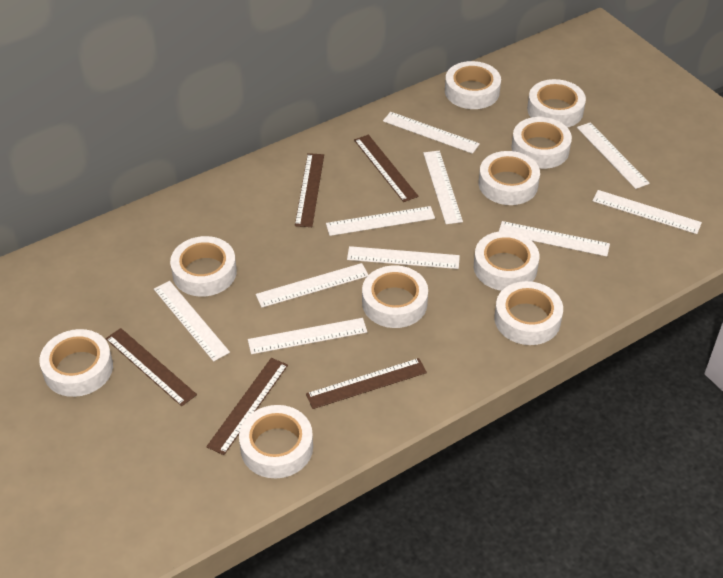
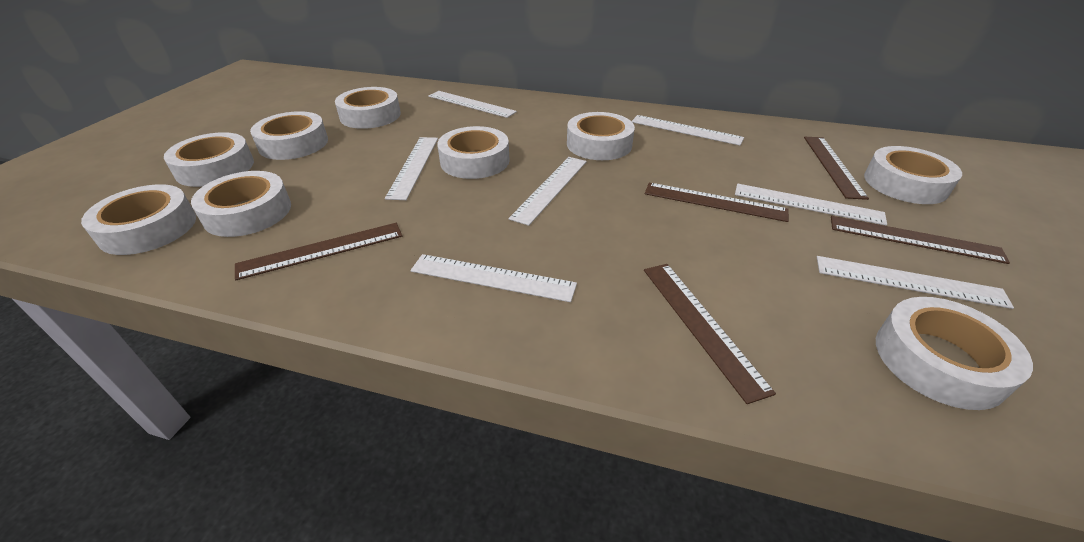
white ruler: [154,281,230,362] [248,318,367,354] [256,263,368,308] [326,206,435,236] [347,246,460,269] [383,112,480,154] [423,151,463,224] [499,221,610,256] [577,122,650,189] [593,190,702,234] = 10 -> [385,137,438,200] [410,254,577,302] [428,91,517,118] [508,157,587,226] [631,115,744,146] [735,184,887,226] [817,256,1014,309] = 7
white tape: [39,329,113,397] [170,236,237,297] [239,405,313,478] [362,265,428,328] [445,61,501,109] [474,231,539,291] [479,151,540,205] [494,281,563,345] [511,117,572,169] [527,79,586,128] = 10 -> [81,184,196,255] [164,132,254,187] [191,171,291,237] [250,111,328,160] [335,87,401,129] [437,126,510,179] [567,112,635,160] [864,146,962,204] [876,297,1033,410] = 9

